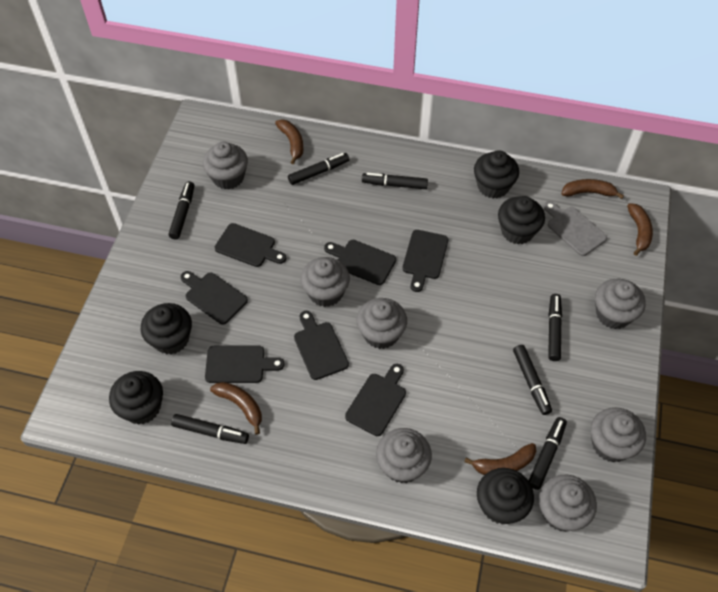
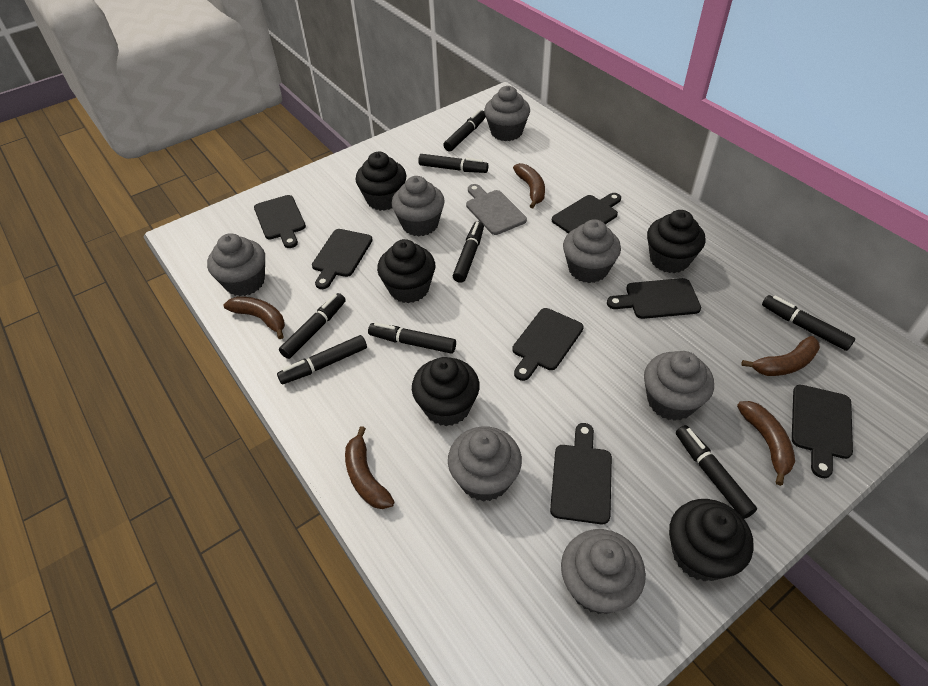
black marker: [168,181,195,239] [171,414,249,444] [288,153,349,185] [362,173,428,189] [513,345,552,415] [529,417,567,490] [548,294,562,361] = 7 -> [277,335,367,384] [279,293,346,359] [368,322,456,354] [418,154,489,173] [443,109,486,152] [453,221,484,283] [676,425,757,519] [762,295,855,351] = 8

